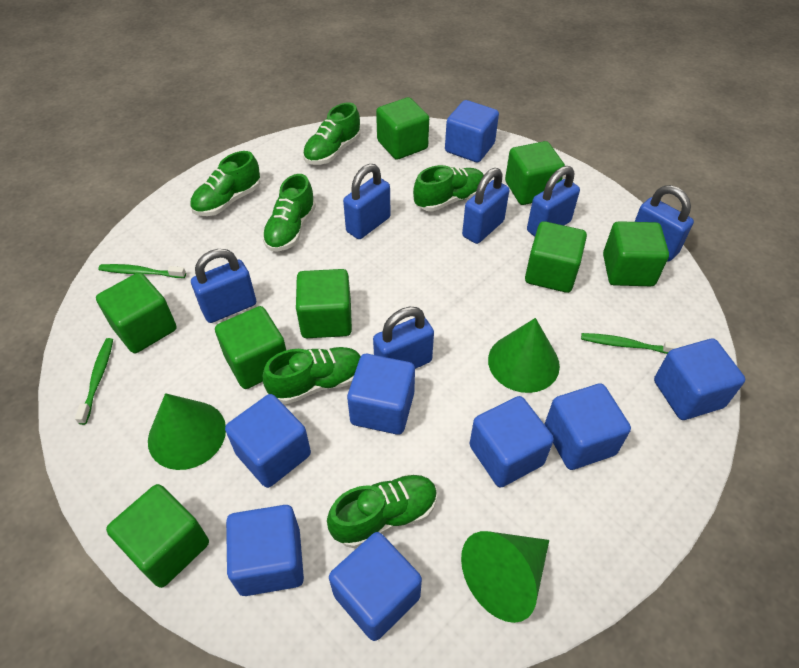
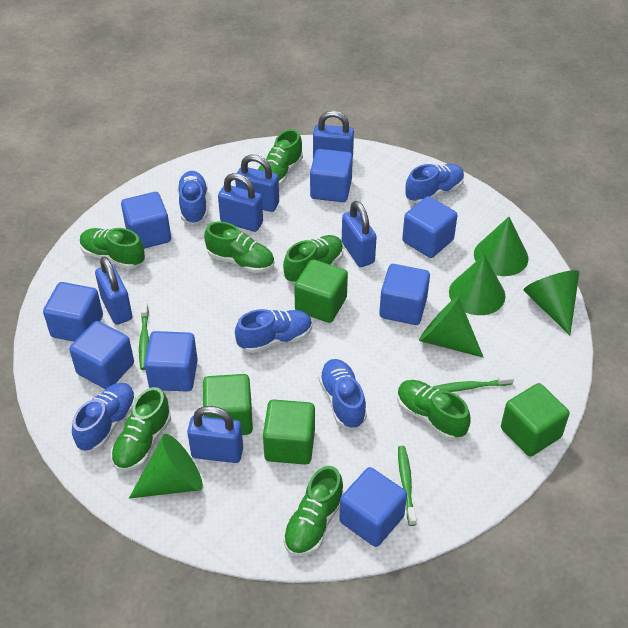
blue shoe: none = 0 -> [72,383,136,451] [177,171,207,224] [235,309,312,353] [319,359,367,429] [405,164,464,204] = 5
green cone: [148,393,226,470] [461,531,549,623] [488,318,560,393] = 3 -> [129,434,203,499] [419,296,484,358] [449,255,505,315] [474,217,528,276] [523,270,579,335] = 5
green cube: [96,273,177,353] [106,484,209,588] [215,306,286,389] [296,269,352,338] [376,97,429,160] [505,141,565,205] [525,221,587,293] [603,221,669,286] = 8 -> [203,374,253,435] [263,399,315,465] [294,259,348,323] [501,383,569,457] = 4
green shoe: [190,151,260,216] [262,174,316,251] [263,347,361,404] [303,103,361,165] [327,474,437,548] [413,165,484,212] = 6 -> [80,228,145,269] [111,387,171,472] [204,221,274,273] [258,129,303,186] [283,235,343,283] [283,466,344,557] [397,380,470,440] = 7

